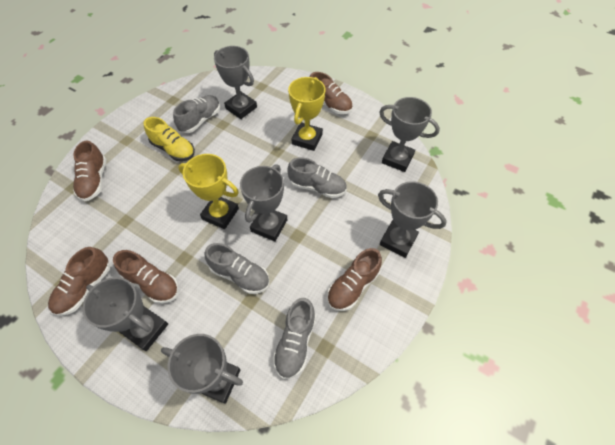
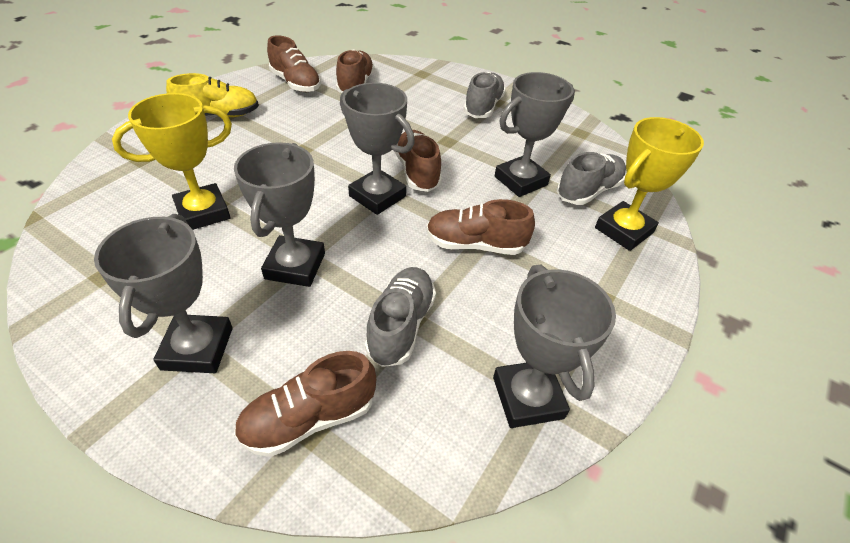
grey shoe: [173,95,220,133] [205,243,269,294] [273,298,316,379] [287,158,347,198] = 4 -> [365,267,436,367] [464,72,506,118] [557,152,626,205] = 3
grey trophy: [83,277,168,351] [161,334,243,404] [214,46,257,119] [240,164,288,241] [378,181,447,258] [379,97,440,172] = 6 -> [94,214,233,373] [234,142,325,287] [340,83,415,215] [493,265,616,428] [495,72,575,197] = 5

